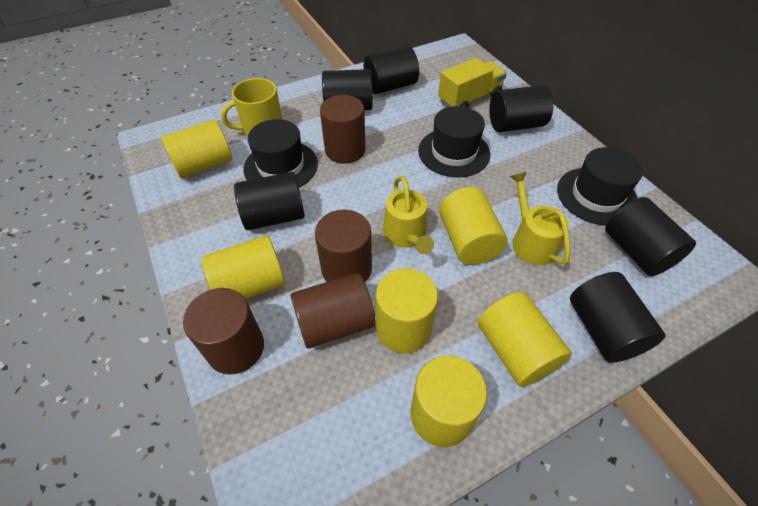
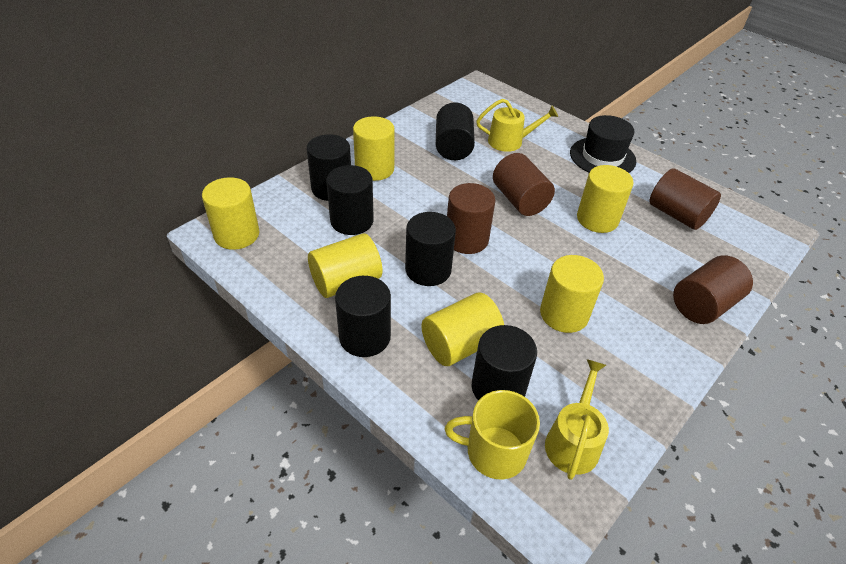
black hat: [243,119,318,187] [418,106,491,178] [557,147,643,225] = 3 -> [570,115,636,173] = 1
yellow truck: [438,58,507,108] = 1 -> none = 0

